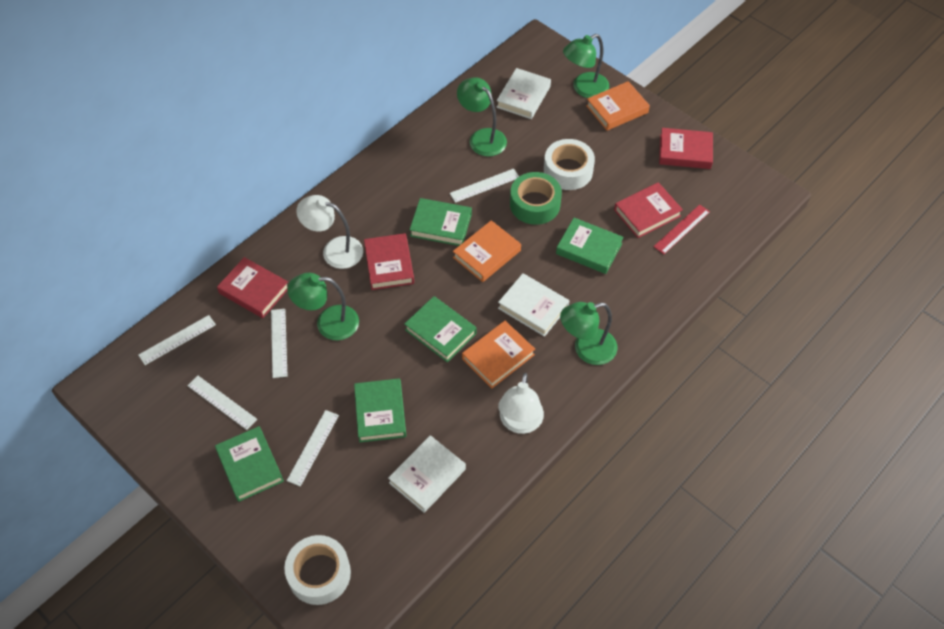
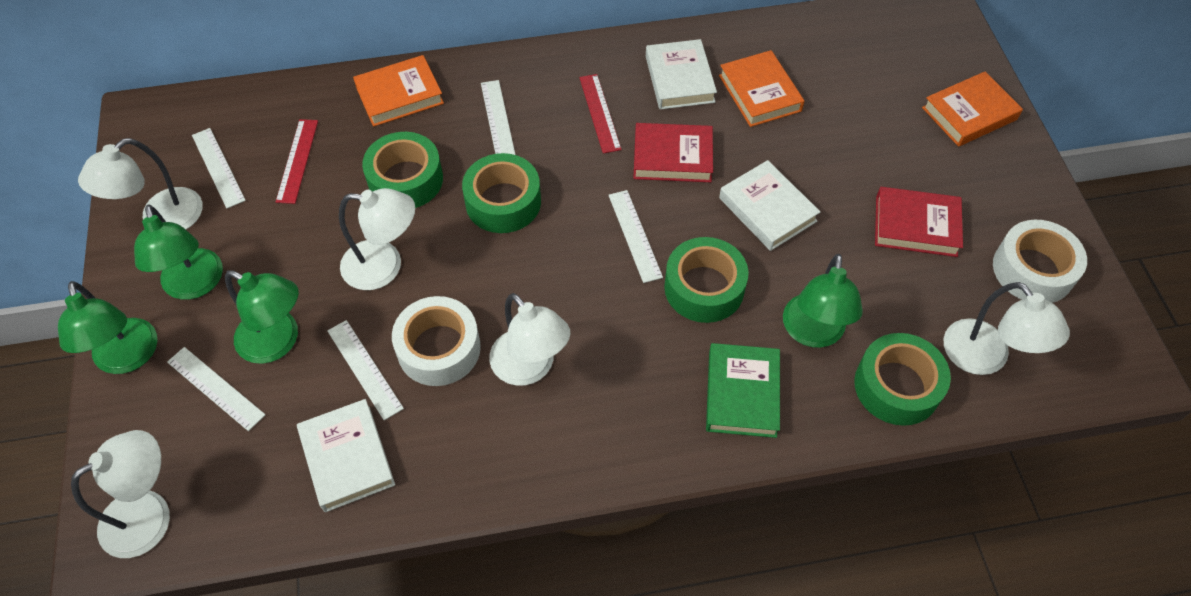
green book: [215,426,284,502] [354,378,406,442] [404,296,477,362] [410,198,472,246] [556,218,624,274] = 5 -> [706,343,780,438] = 1
green tape: [510,172,562,225] = 1 -> [362,132,443,208] [462,153,541,233] [664,237,749,323] [854,333,951,426] = 4
red book: [217,257,288,318] [364,233,414,290] [614,182,683,238] [659,128,713,169] = 4 -> [633,123,713,182] [875,187,963,257] = 2
red ruler: [653,204,710,254] = 1 -> [276,119,318,204] [579,74,622,154] = 2
white lamp: [296,195,363,269] [498,373,544,434] = 2 -> [71,430,170,558] [78,138,203,229] [339,188,415,290] [489,293,570,386] [944,282,1070,375] = 5

